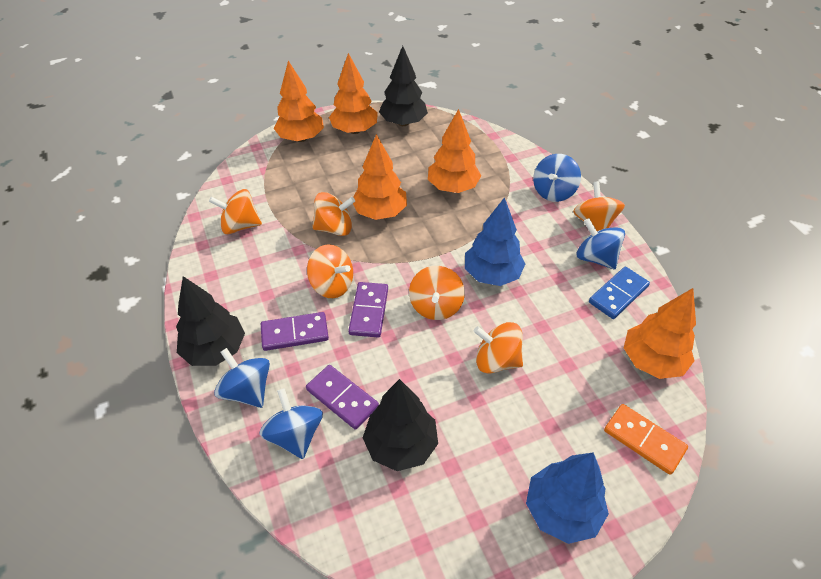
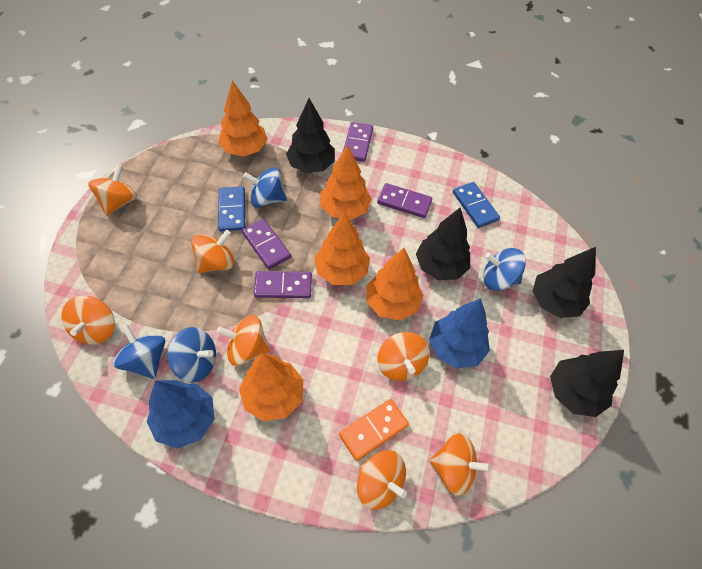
black tree: [176,276,245,366] [363,379,438,471] [379,46,428,126] = 3 -> [286,98,335,173] [416,208,470,280] [532,247,596,318] [550,350,624,417] = 4
blue domino: [589,267,650,319] = 1 -> [218,187,245,231] [453,182,500,228] = 2
orange spinning top: [209,189,262,234] [307,244,353,298] [312,192,355,236] [409,266,465,320] [474,322,523,374] [573,181,625,231] = 6 -> [62,296,115,344] [88,165,137,216] [191,230,235,273] [217,315,270,366] [357,450,407,510] [377,332,430,381] [429,433,491,496] = 7
purple domino: [261,312,329,351] [306,365,379,430] [348,282,388,337] = 3 -> [242,219,291,269] [254,271,312,298] [343,122,373,162] [377,183,432,218] = 4

